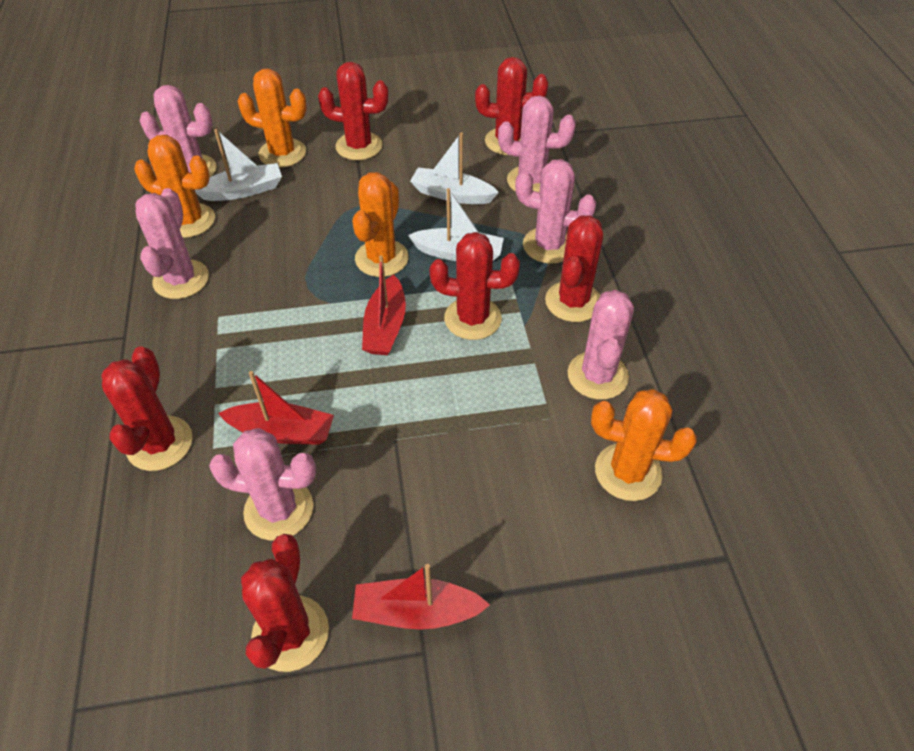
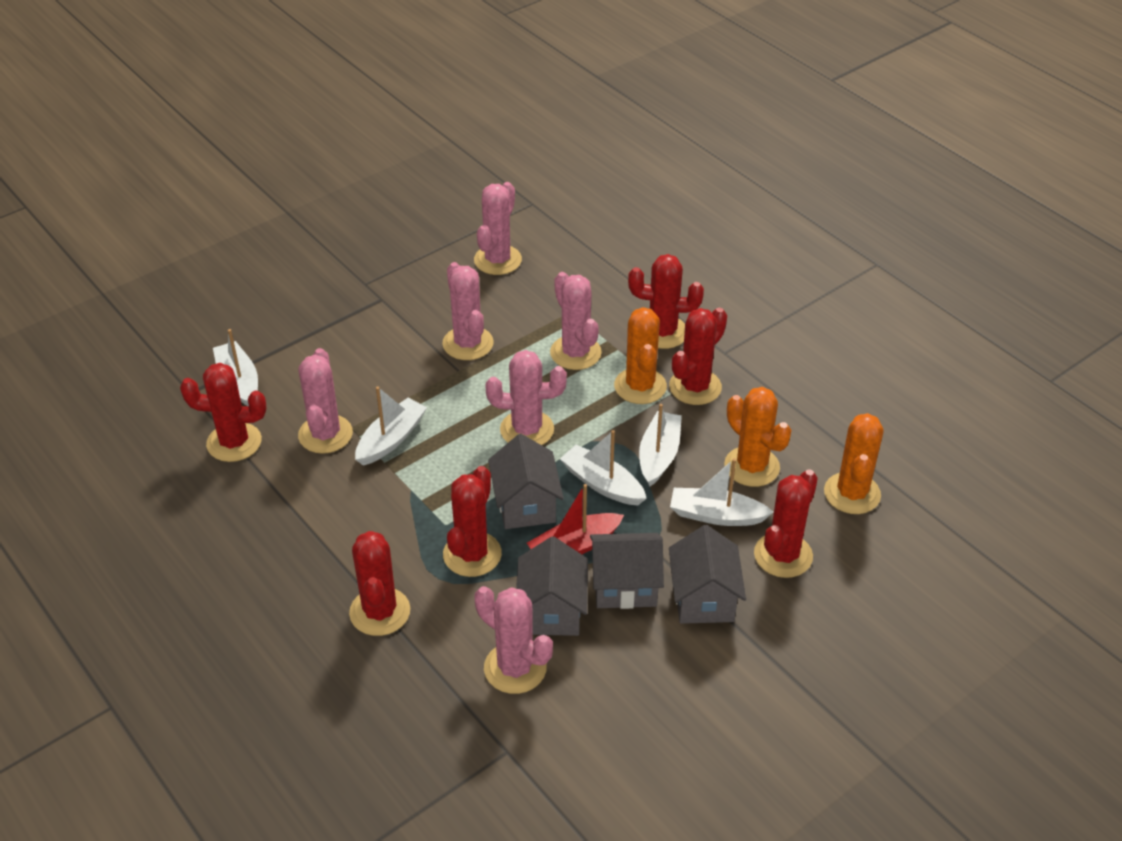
grey house: none = 0 -> [488,434,564,529] [516,537,588,636] [590,533,664,609] [669,525,746,624] = 4
orange cactus: [134,135,215,238] [238,68,307,168] [352,172,409,277] [591,389,697,501] = 4 -> [614,307,667,404] [724,387,791,487] [824,413,884,514] = 3
red boat: [218,371,334,445] [352,564,490,630] [362,255,406,355] = 3 -> [527,484,624,554] = 1
white boat: [195,129,282,201] [408,188,504,261] [410,132,499,204] = 3 -> [213,329,258,406] [355,387,427,466] [560,430,647,505] [639,404,682,487] [670,458,773,526] = 5

